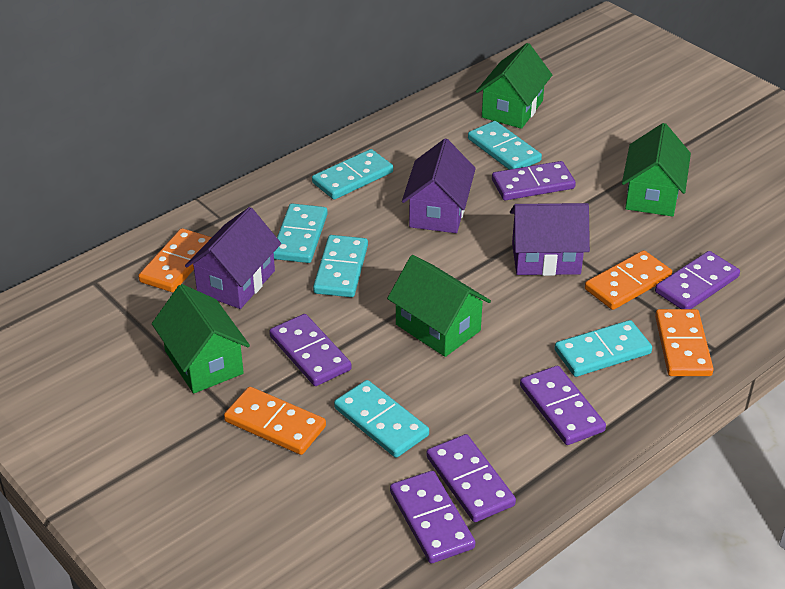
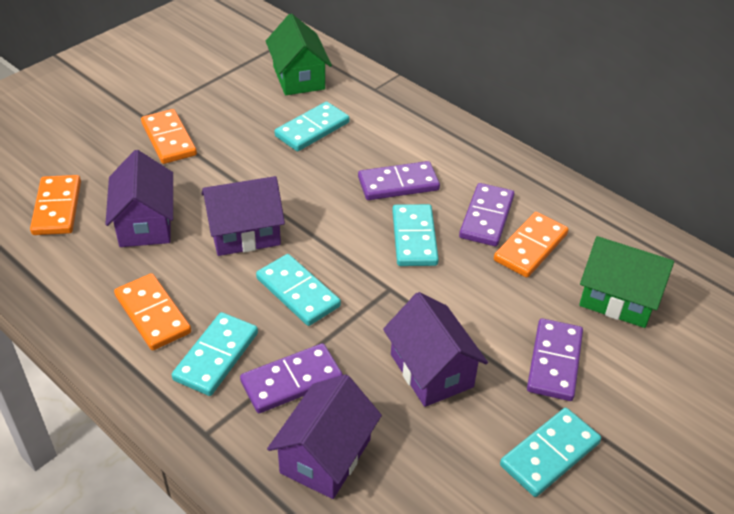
green house: [152,284,250,394] [387,255,491,357] [476,43,552,129] [622,123,691,217] = 4 -> [266,13,332,95] [579,236,674,328] = 2
purple domino: [269,314,352,386] [390,471,475,563] [426,434,516,522] [492,161,576,200] [520,366,606,445] [655,251,740,309] = 6 -> [240,343,343,413] [358,161,440,200] [459,183,515,246] [527,318,583,401] = 4
purple house: [185,207,281,309] [402,139,476,233] [510,203,590,276] = 3 -> [105,150,173,247] [201,176,285,256] [267,374,382,499] [383,292,488,407] = 4
turquoise domino: [274,203,328,263] [312,149,393,200] [313,235,368,297] [334,380,429,458] [468,121,542,170] [555,320,652,377] = 6 -> [172,312,258,396] [256,254,341,326] [274,102,350,151] [392,204,439,266] [500,408,601,497] = 5

